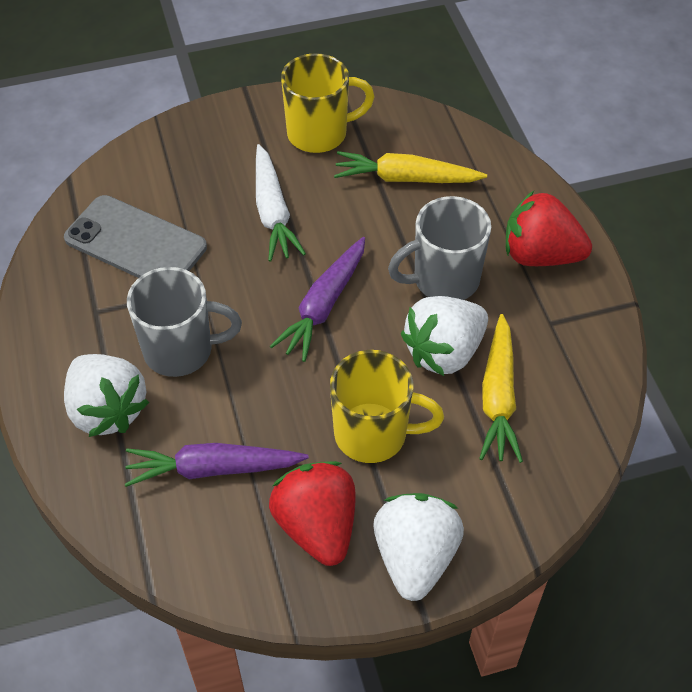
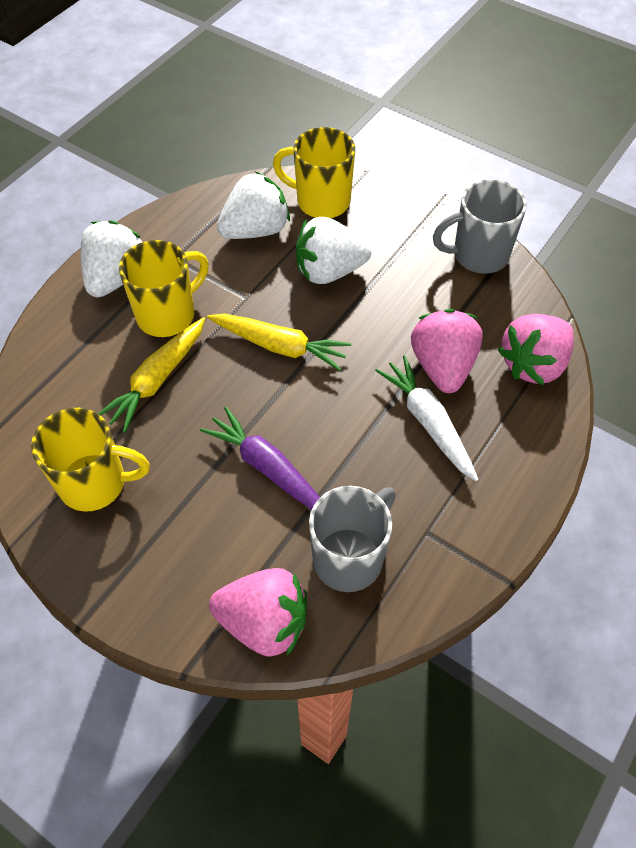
grey phone: [64,195,207,278] = 1 -> none = 0
pink strawberry: none = 0 -> [209,568,307,657] [411,309,483,393] [498,314,574,385] = 3
purple carrot: [125,443,309,487] [270,237,365,362] = 2 -> [200,407,320,510] = 1
red strawberry: [269,461,356,566] [506,191,592,266] = 2 -> none = 0
yellow mug: [281,53,375,153] [330,350,444,463] = 2 -> [31,408,150,512] [119,240,208,337] [273,127,355,218] = 3

